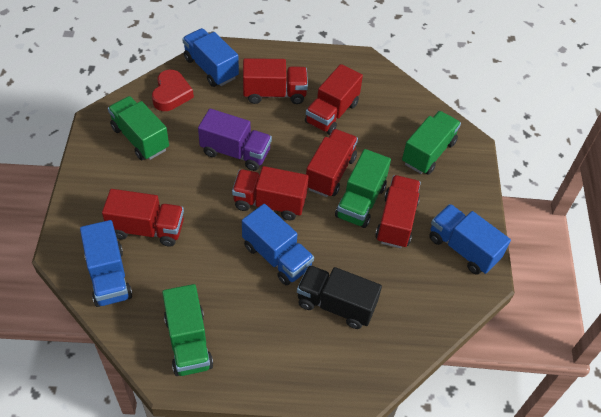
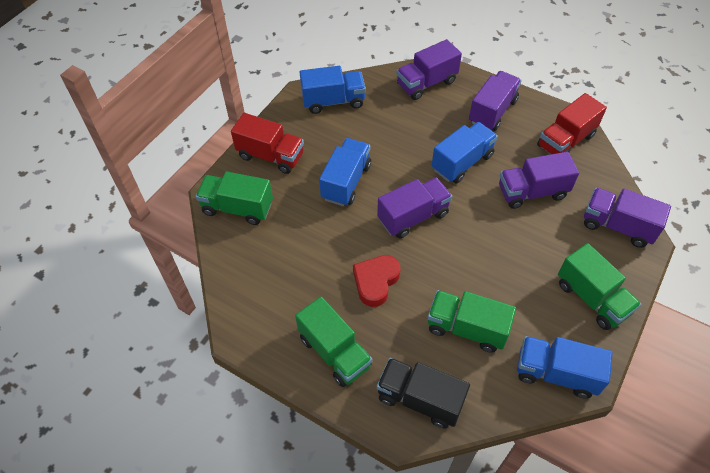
purple truck: [198,109,272,171] = 1 -> [377,177,452,239] [396,39,462,100] [469,71,522,131] [499,152,579,209] [584,188,671,248] = 5
red truck: [102,189,184,247] [232,166,308,220] [243,58,308,104] [305,64,363,135] [306,129,358,197] [375,175,421,248] = 6 -> [231,113,304,174] [537,93,607,154] = 2

